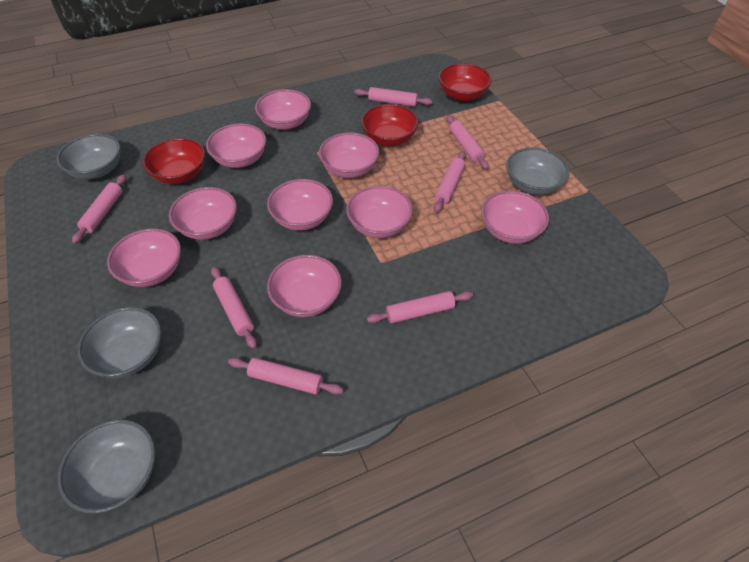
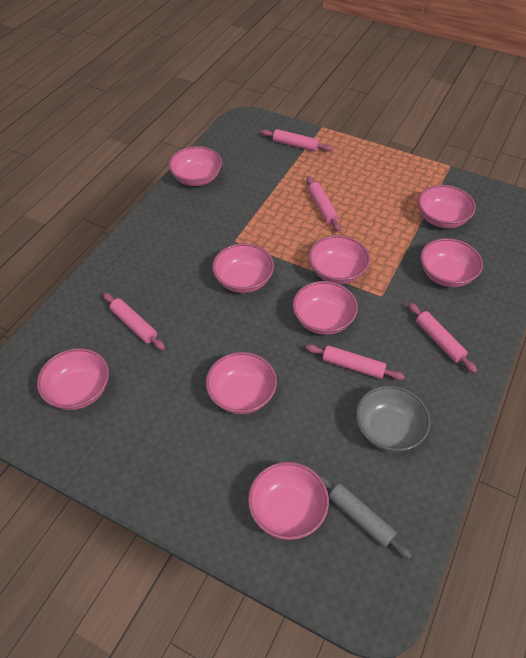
grey bowl: [56,134,120,179] [58,420,156,513] [78,307,161,378] [506,147,570,195] = 4 -> [356,385,431,452] = 1
grey rolling pin: none = 0 -> [318,474,412,559] = 1
pink rolling pin: [72,174,127,244] [211,267,257,349] [228,358,344,395] [354,87,432,107] [367,291,473,323] [434,151,466,212] [447,115,489,169] = 7 -> [103,293,165,350] [261,129,332,152] [306,176,341,232] [306,344,405,380] [408,303,477,373] = 5
red bowl: [142,138,205,184] [361,104,418,146] [438,63,492,101] = 3 -> none = 0

